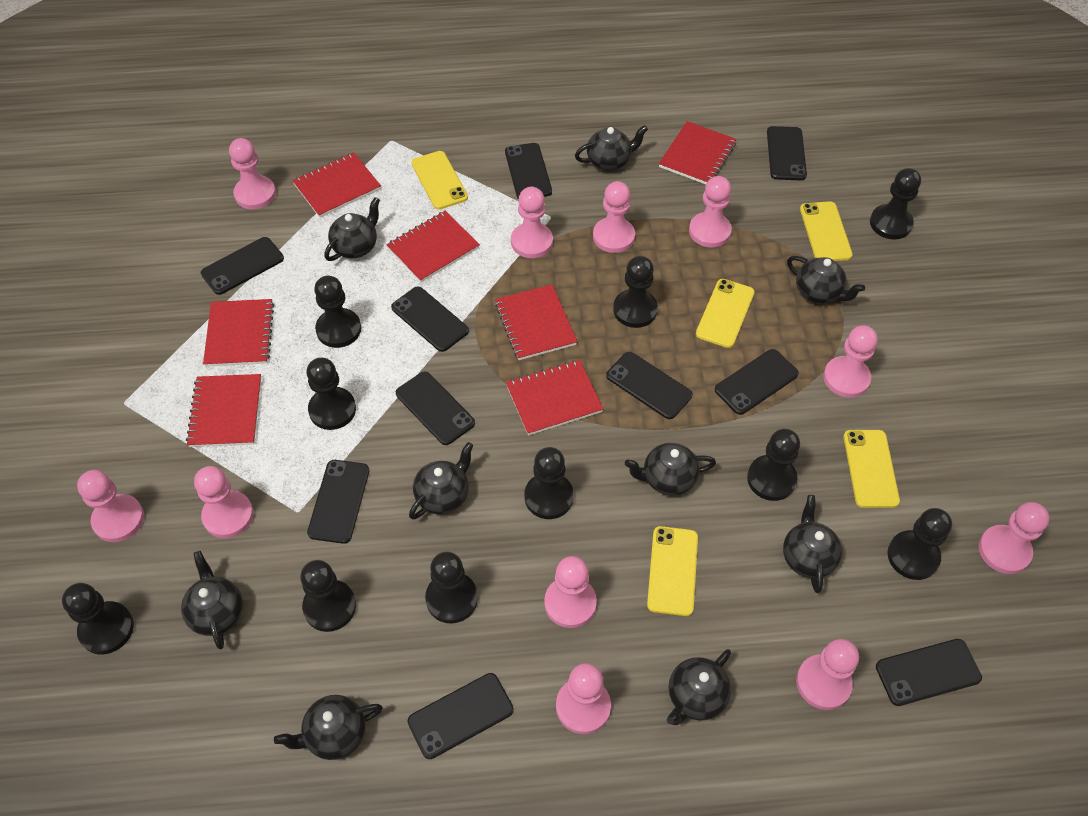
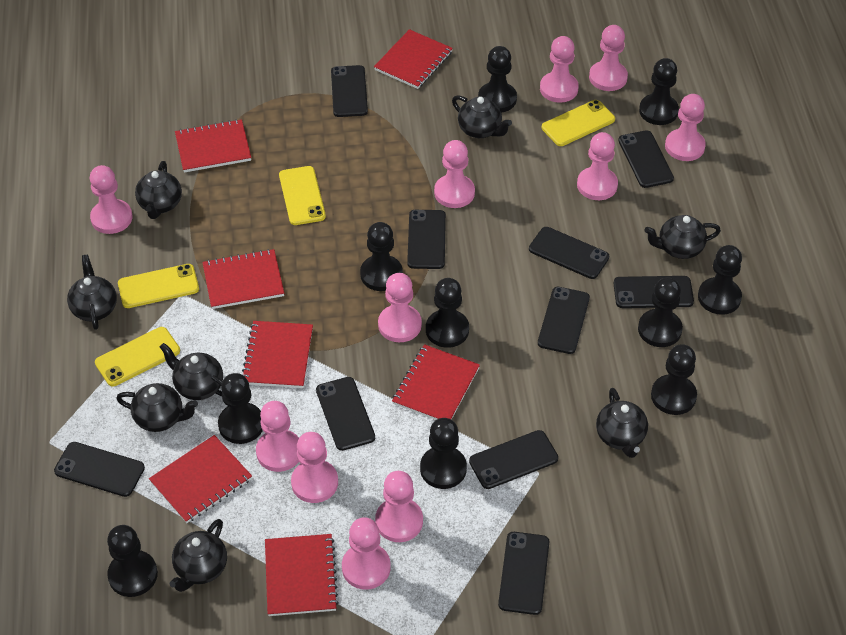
black teapot: [181,551,243,649] [274,695,383,760] [324,197,380,261] [409,442,473,520] [575,125,648,171] [625,443,716,496] [667,649,731,725] [783,495,842,593] [787,256,865,304] = 9 -> [67,254,117,330] [116,383,198,432] [135,161,182,219] [160,343,223,400] [170,519,227,592] [452,95,512,138] [596,388,648,458] [644,215,721,259] = 8
yellow phone: [412,151,468,209] [647,526,698,616] [696,279,755,348] [800,201,853,261] [844,430,900,508] = 5 -> [95,327,180,386] [118,264,199,308] [279,166,326,225] [542,100,615,146] = 4

